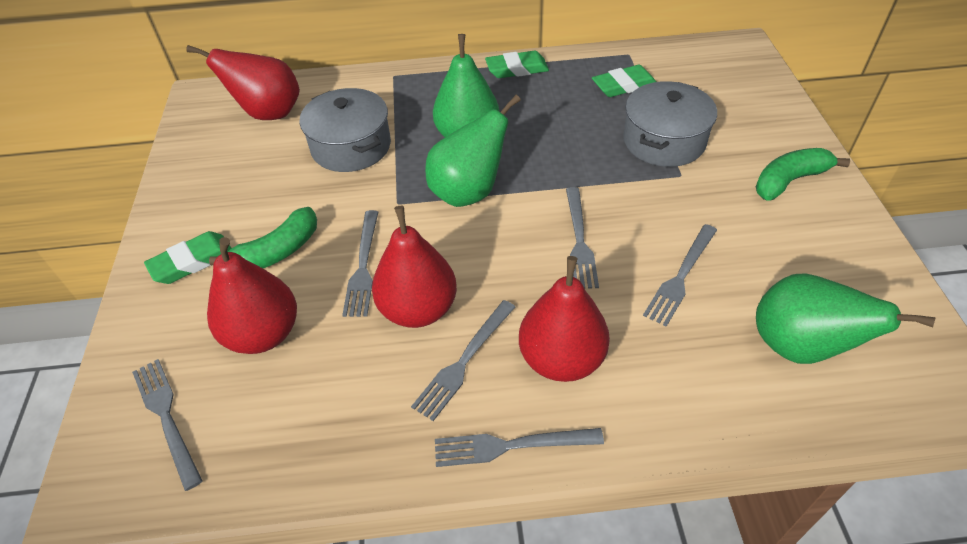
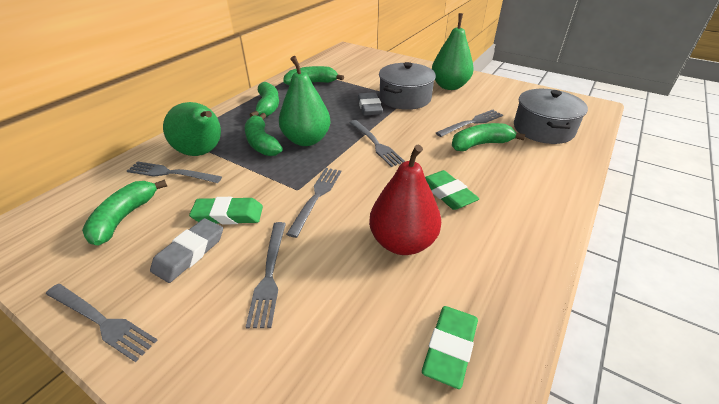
green banana: [209,207,317,268] [756,148,850,201] = 2 -> [82,179,167,246] [245,113,283,156] [250,82,279,117] [283,66,344,85] [452,123,525,151] = 5
grey eraser: none = 0 -> [150,218,223,283] [358,92,383,116] = 2
red pear: [186,45,300,120] [207,237,297,354] [372,206,457,328] [519,256,610,382] = 4 -> [369,145,441,255] = 1

